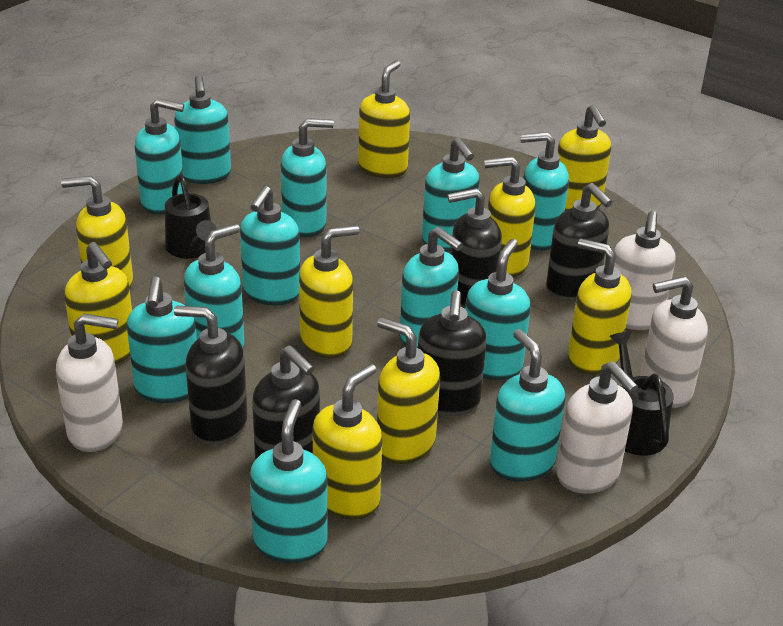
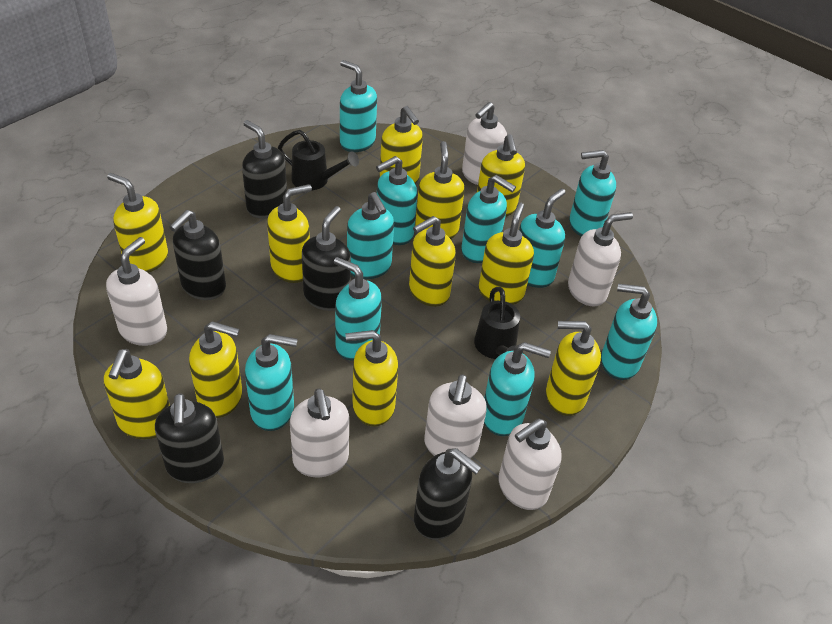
turquoise soap dispenser: [127,276,197,403] [135,98,184,215] [174,75,231,184] [184,224,245,349] [240,186,300,306] [250,399,328,563] [281,118,334,237] [400,227,463,348] [422,137,480,252] [465,239,531,380] [490,329,565,482] [520,132,569,251] = 12 -> [245,334,298,431] [334,257,382,361] [340,60,377,152] [347,192,394,279] [376,156,417,245] [461,175,516,263] [484,342,551,436] [519,188,566,288] [569,150,616,237] [601,284,657,380] = 10
white soap dispenser: [56,313,123,452] [556,361,638,494] [614,211,676,330] [640,276,708,408] = 4 -> [106,237,167,346] [290,388,349,477] [424,374,487,458] [462,102,507,185] [498,419,562,510] [568,212,633,306] = 6
yellow soap dispenser: [61,176,133,289] [64,242,132,365] [299,225,359,358] [313,364,382,520] [358,60,410,178] [377,317,440,464] [484,157,535,277] [557,104,611,211] [568,239,632,375] = 9 -> [104,349,170,439] [107,173,168,273] [189,321,242,418] [267,184,312,283] [345,330,398,427] [380,106,423,184] [409,216,456,307] [415,141,465,239] [477,134,525,217] [479,203,534,305] [546,321,601,416] = 11

